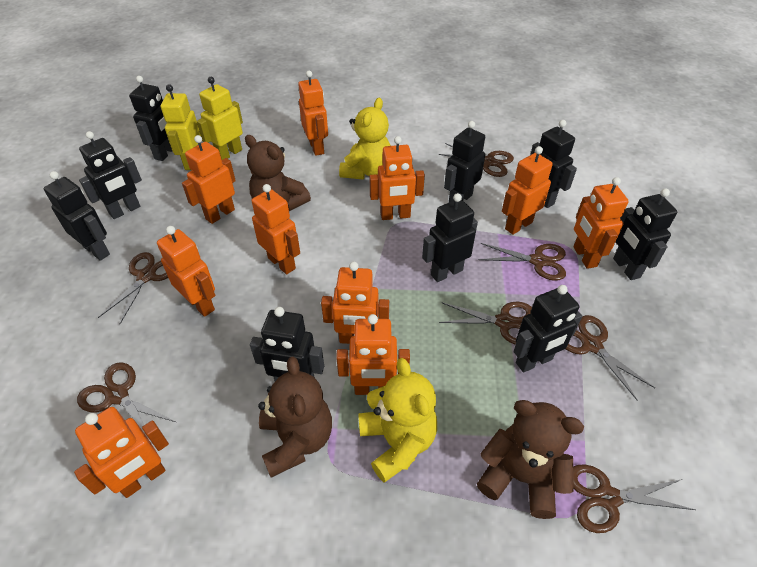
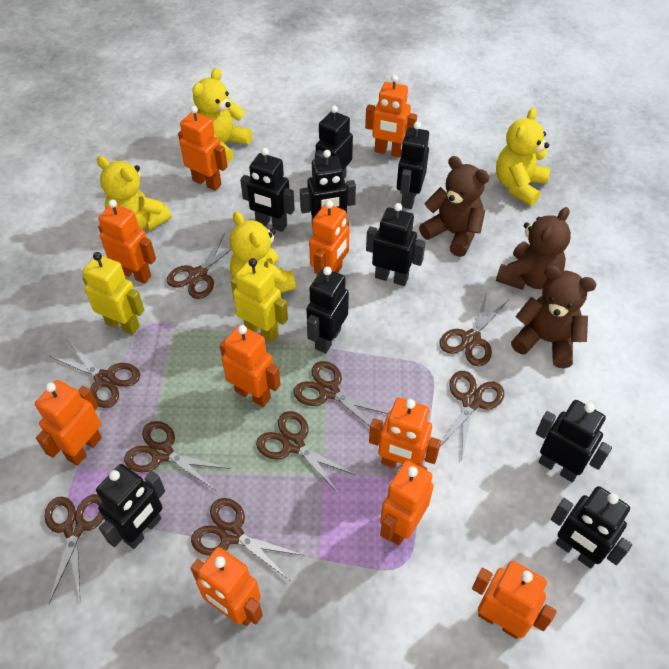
brown scissors: [77,362,176,430] [98,252,168,325] [439,143,514,177] [439,302,532,345] [479,243,566,281] [565,315,655,400] [573,465,695,533] = 7 -> [44,494,104,603] [49,339,140,408] [124,421,230,491] [167,233,232,299] [191,498,305,580] [256,411,356,494] [293,361,388,426] [440,293,509,366] [440,371,504,458] = 9
yellow teddy bear: [339,98,391,179] [358,358,437,483] = 2 -> [97,156,172,231] [193,68,252,163] [230,211,296,293] [496,108,550,206] = 4

